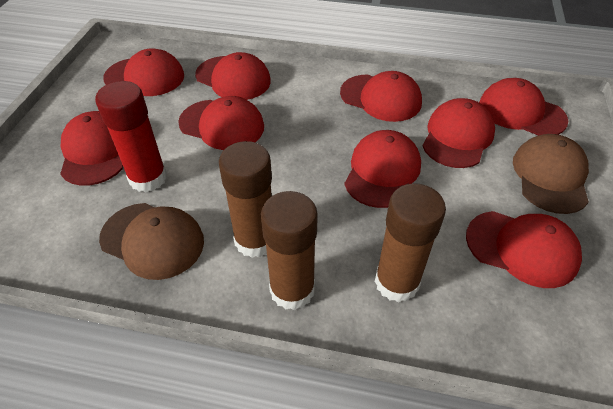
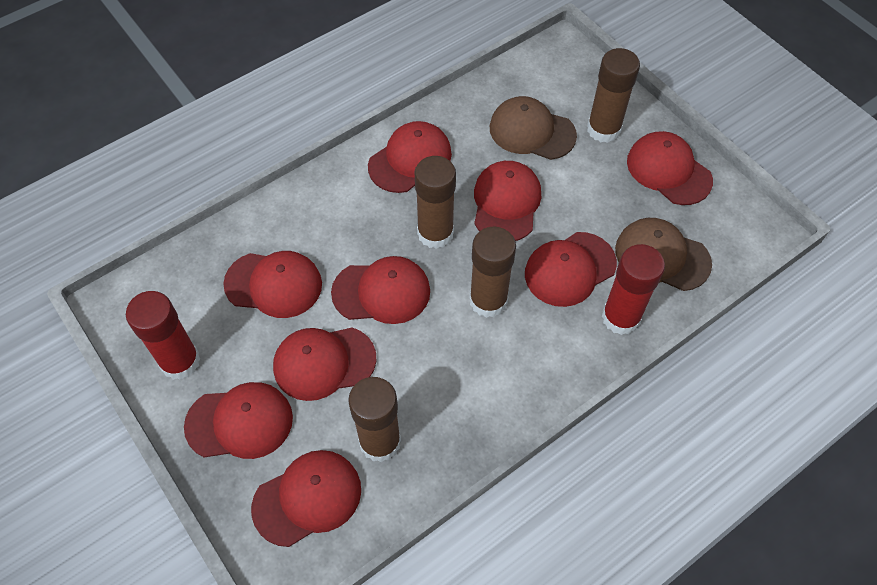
brown glue stick: [219,141,272,258] [261,191,318,310] [375,184,446,302] = 3 -> [348,377,401,462] [414,156,456,249] [469,227,516,318] [587,48,640,143] = 4
red glue stick: [95,81,167,192] = 1 -> [126,291,200,380] [602,244,665,335] = 2

